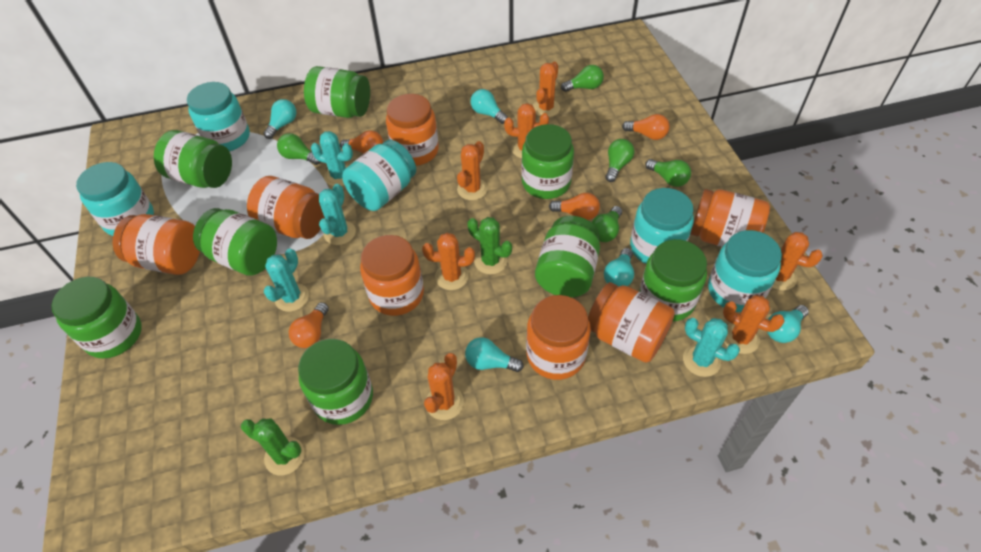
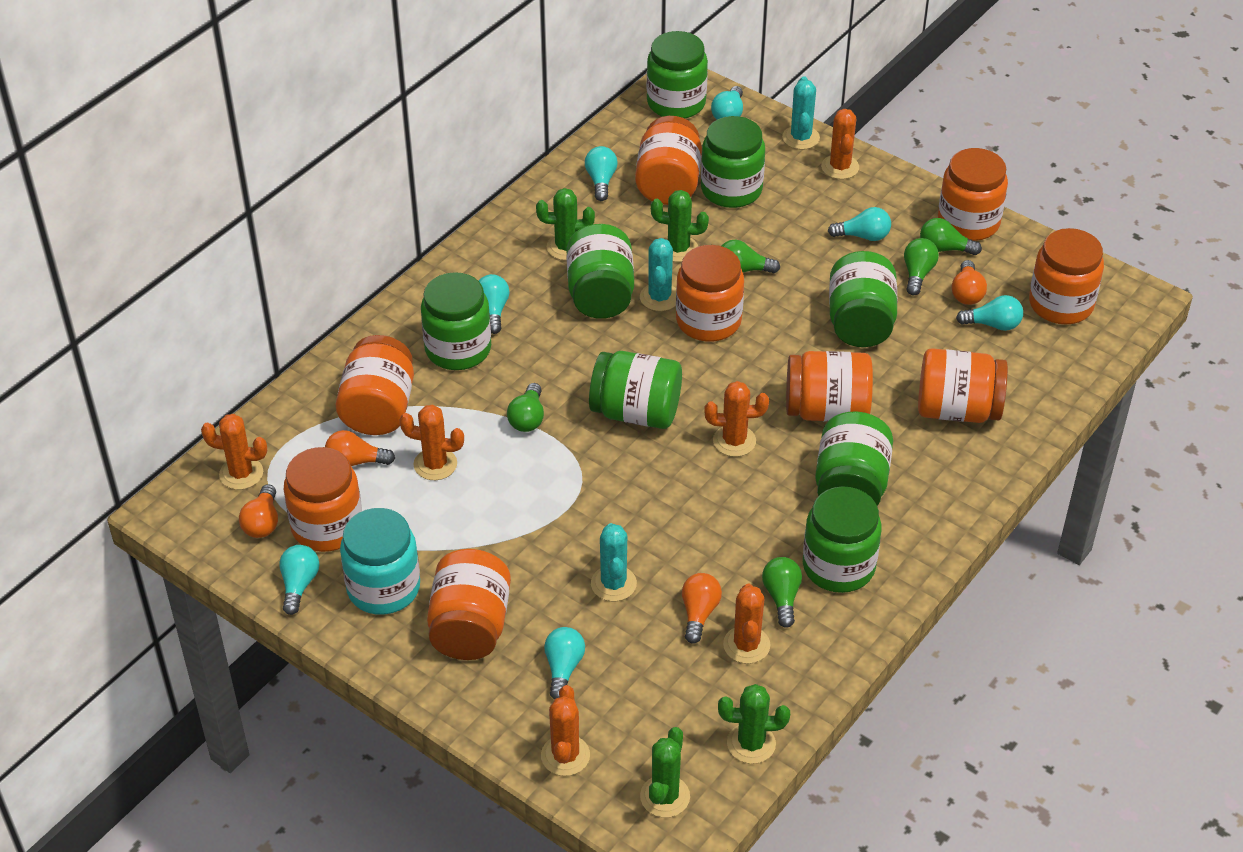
green cactus: [241,418,305,475] [467,217,512,274] = 2 -> [536,188,595,260] [640,727,690,818] [651,190,709,262] [718,684,790,764] = 4
orange cactus: [422,233,475,290] [424,353,464,420] [457,141,488,200] [504,103,549,158] [533,62,560,117] [723,295,785,354] [772,232,823,290] = 7 -> [201,414,267,490] [399,404,464,480] [541,685,590,776] [704,381,769,457] [723,584,770,664] [821,109,859,179] = 6
orange jar: [113,214,200,275] [247,176,325,239] [360,235,424,316] [386,94,439,166] [526,295,591,380] [588,282,675,363] [690,189,770,247] = 7 -> [284,447,362,552] [335,335,414,435] [427,549,511,660] [635,116,702,205] [676,245,744,341] [786,351,873,422] [918,348,1008,423] [938,148,1008,241] [1029,228,1104,324] = 9
turquoise cactus: [263,248,309,312] [311,131,353,186] [319,184,356,245] [683,318,740,377] = 4 -> [591,523,637,601] [640,238,676,311] [782,76,820,150] = 3
turquoise jar: [76,162,154,236] [187,82,250,151] [342,140,416,211] [630,188,694,264] [708,230,782,312] = 5 -> [340,508,420,615] = 1
turquoise light bulb: [263,99,296,139] [465,337,524,372] [470,89,508,124] [604,248,634,287] [767,305,809,343] = 5 -> [279,545,319,615] [479,274,510,334] [544,627,585,699] [585,146,618,201] [711,86,743,120] [828,207,891,241] [956,295,1023,331] = 7

